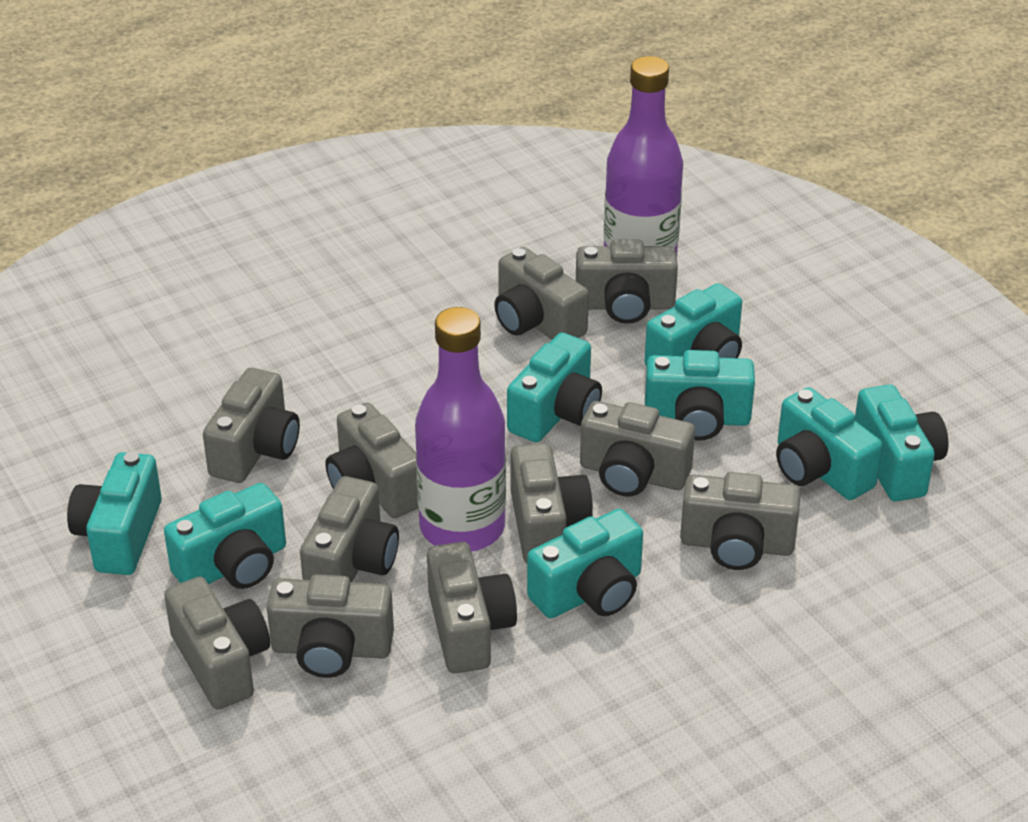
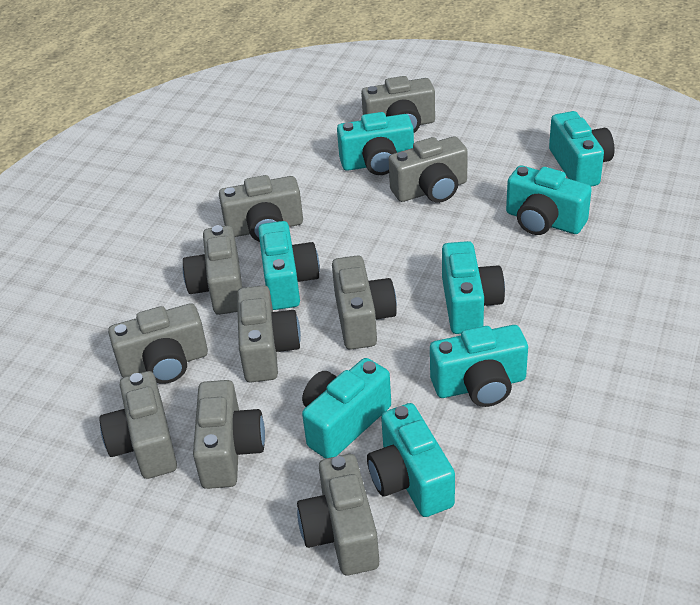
grey camera: [164,577,270,710] [203,368,300,483] [267,574,394,678] [300,476,399,582] [325,403,419,518] [427,542,517,674] [494,247,589,340] [510,443,593,564] [576,239,678,324] [580,401,695,497] [680,472,800,570] = 11 -> [99,371,177,479] [108,303,208,384] [183,225,242,315] [193,380,265,489] [219,175,303,242] [237,285,301,382] [297,454,379,575] [332,255,397,350] [361,76,435,133] [389,136,468,203] = 10
purple bottle: [415,307,506,552] [603,56,683,255] = 2 -> none = 0

